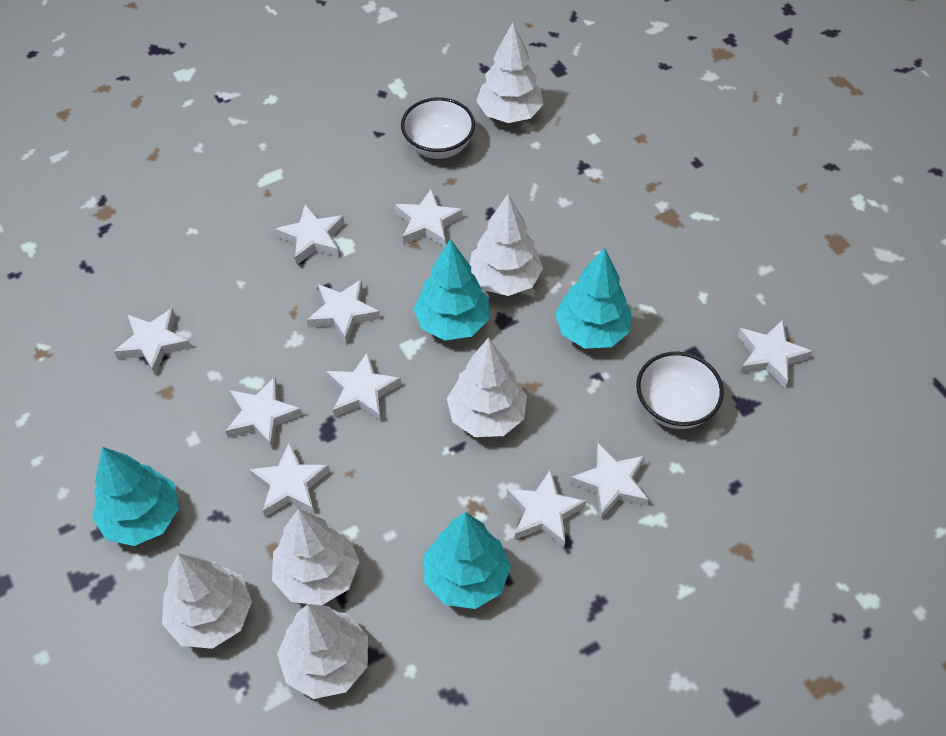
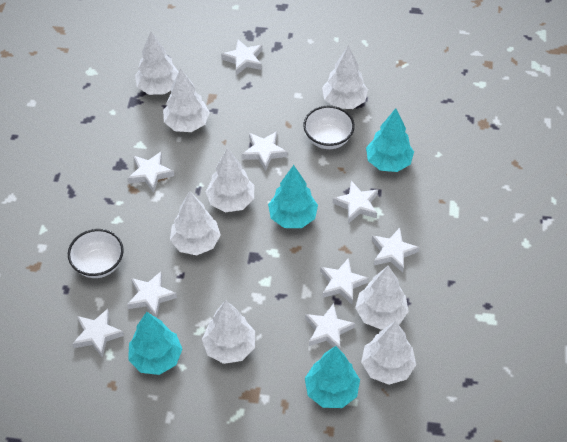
white star: [114,308,191,375] [226,377,302,449] [249,442,330,517] [275,204,344,265] [307,279,380,344] [326,352,401,421] [395,188,463,247] [507,469,586,547] [570,443,649,519] [738,319,812,388] = 10 -> [73,309,124,358] [127,272,177,318] [128,152,174,193] [221,39,262,75] [242,131,287,171] [305,303,355,350] [320,258,369,304] [333,181,378,224] [372,228,419,273] = 9
white tree: [162,553,252,649] [272,508,359,605] [277,604,368,699] [447,338,527,437] [470,194,543,296] [476,22,544,123] = 6 -> [135,32,179,95] [163,68,210,132] [170,191,221,255] [202,300,255,364] [206,148,254,212] [322,46,368,109] [355,266,409,330] [361,321,416,385] = 8

